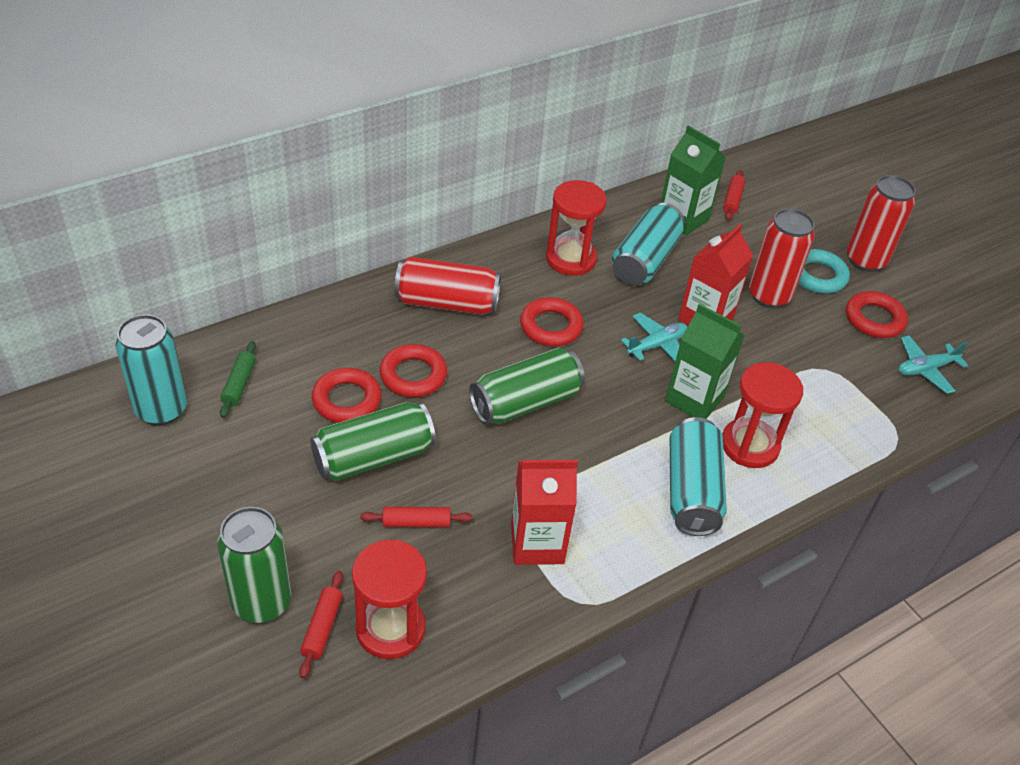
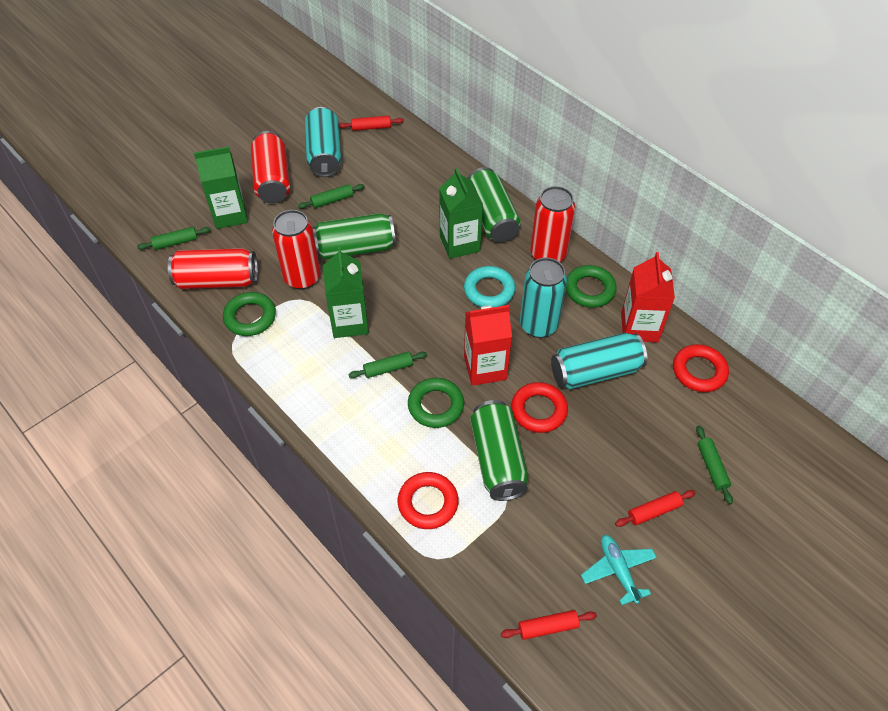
green carton: [661,125,726,236] [665,304,745,419] = 2 -> [194,146,248,229] [323,247,369,338] [439,168,483,259] = 3
green ring: none = 0 -> [223,292,276,336] [408,378,464,428] [566,265,617,308] = 3
green rolling pin: [220,341,256,418] = 1 -> [137,227,211,250] [298,184,365,209] [348,352,427,378] [696,426,733,504] = 4
red can: [394,257,501,315] [749,208,815,308] [847,175,916,272] = 3 -> [168,248,258,289] [251,131,290,203] [272,210,320,290] [530,186,575,262] = 4
red hourglass: [352,540,427,659] [546,180,607,276] [722,362,803,468] = 3 -> none = 0
red ring: [312,368,382,423] [380,344,447,397] [520,297,584,346] [846,291,908,338] = 4 -> [398,472,459,529] [511,382,568,433] [673,344,729,392] = 3
turquoise plane: [621,313,687,361] [899,336,968,394] = 2 -> [581,535,657,605] = 1

